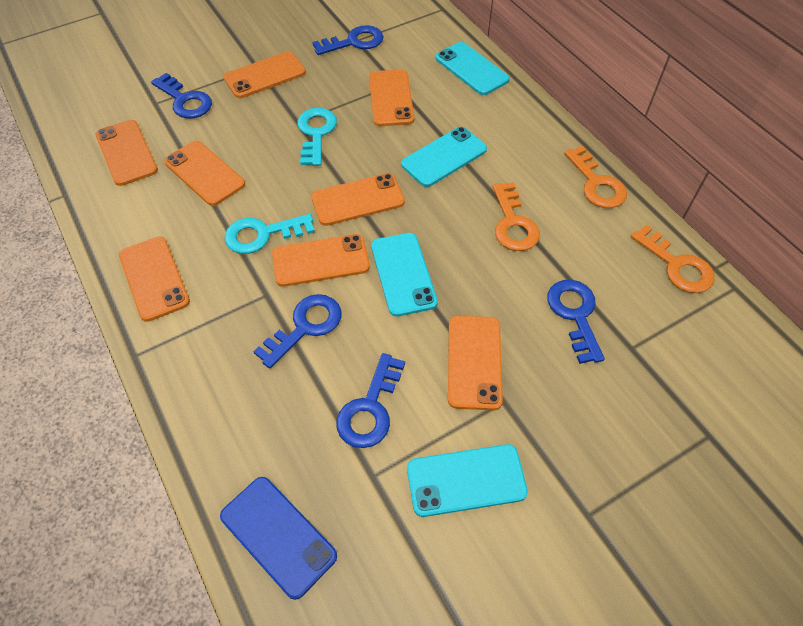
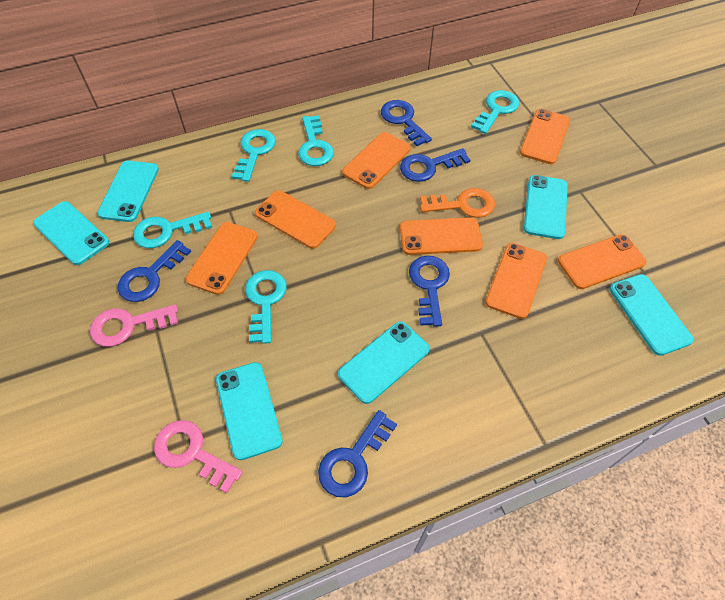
blue phone: [220,477,337,600] = 1 -> none = 0
orange key: [493,182,540,251] [564,146,627,208] [631,225,715,293] = 3 -> [420,188,495,218] = 1
orange phone: [96,120,158,186] [119,236,190,322] [164,141,245,206] [224,51,306,98] [272,234,370,287] [311,173,405,226] [369,70,414,126] [448,316,503,410] = 8 -> [186,222,258,295] [255,190,336,249] [342,132,411,189] [400,217,483,255] [485,243,547,319] [520,109,570,164] [558,234,646,289] = 7
pink key: none = 0 -> [90,304,178,347] [154,420,243,493] = 2
turquoise key: [225,214,315,254] [297,108,337,166] = 2 -> [133,212,212,248] [232,129,276,182] [245,270,287,344] [298,115,334,166] [471,90,519,134] = 5
turquoise phone: [371,233,438,317] [401,127,487,187] [407,444,528,517] [436,42,510,95] = 4 -> [33,201,109,265] [97,161,159,222] [216,362,283,460] [338,321,430,404] [524,175,568,239] [610,274,694,356] = 6

